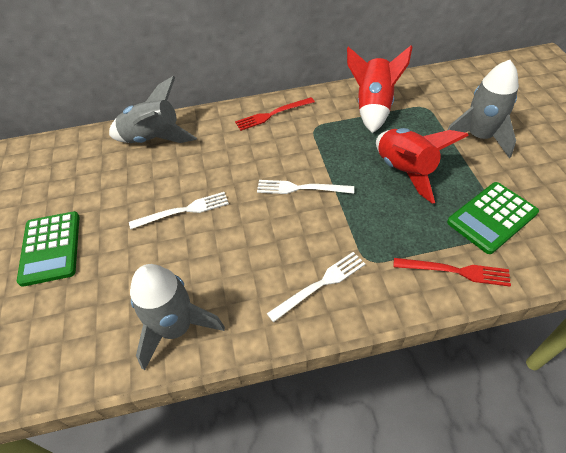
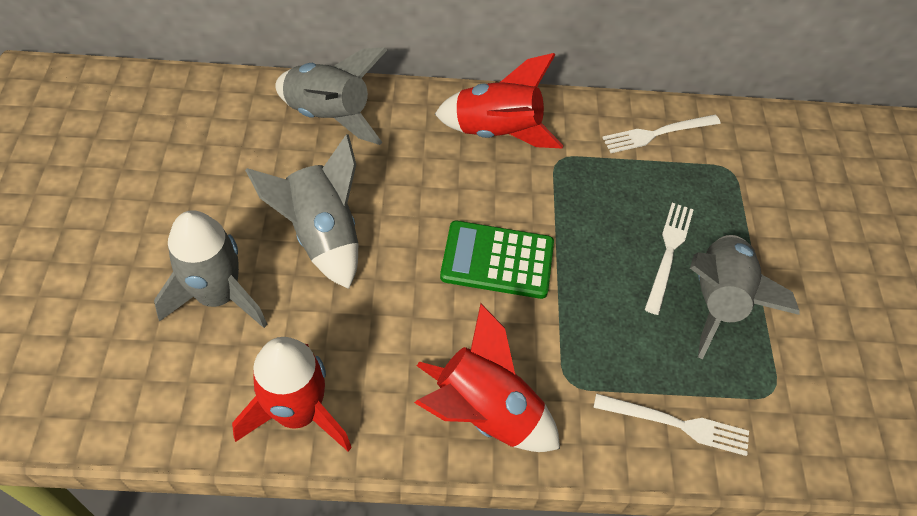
green calculator: [17,211,79,287] [447,182,539,254] = 2 -> [440,221,554,299] = 1
grey rocket: [109,76,197,143] [130,264,225,370] [447,60,519,158] = 3 -> [154,210,268,328] [245,134,358,289] [275,47,387,145] [690,235,800,359] = 4
red fork: [235,97,315,131] [393,258,511,287] = 2 -> none = 0
red rocket: [347,45,412,133] [376,128,469,204] = 2 -> [232,337,352,452] [414,303,560,452] [435,53,563,149] = 3

